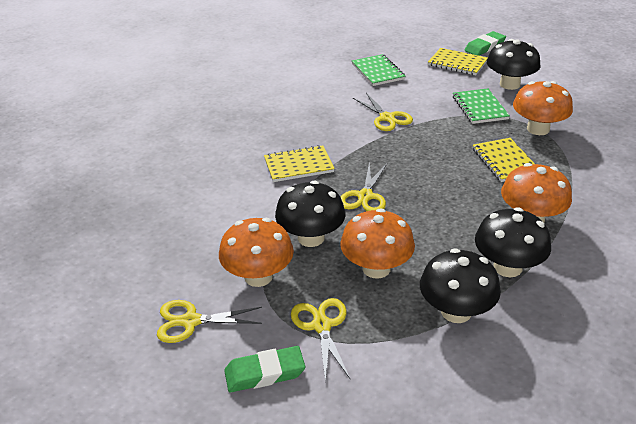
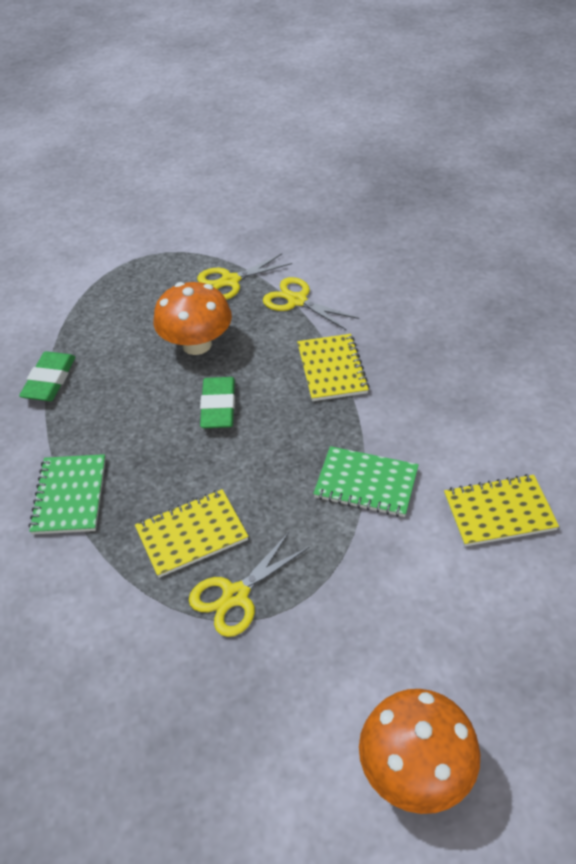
black mushroom: [275,181,345,247] [420,248,501,323] [475,207,551,277] [487,39,541,90] = 4 -> none = 0
orange mushroom: [219,218,294,287] [340,208,415,278] [501,163,572,223] [513,81,573,135] = 4 -> [153,282,232,355] [359,689,480,814] = 2
yellow scissors: [157,300,262,343] [291,298,351,383] [341,163,387,211] [353,93,413,131] = 4 -> [189,532,309,637] [197,253,292,300] [263,277,359,330] = 3

